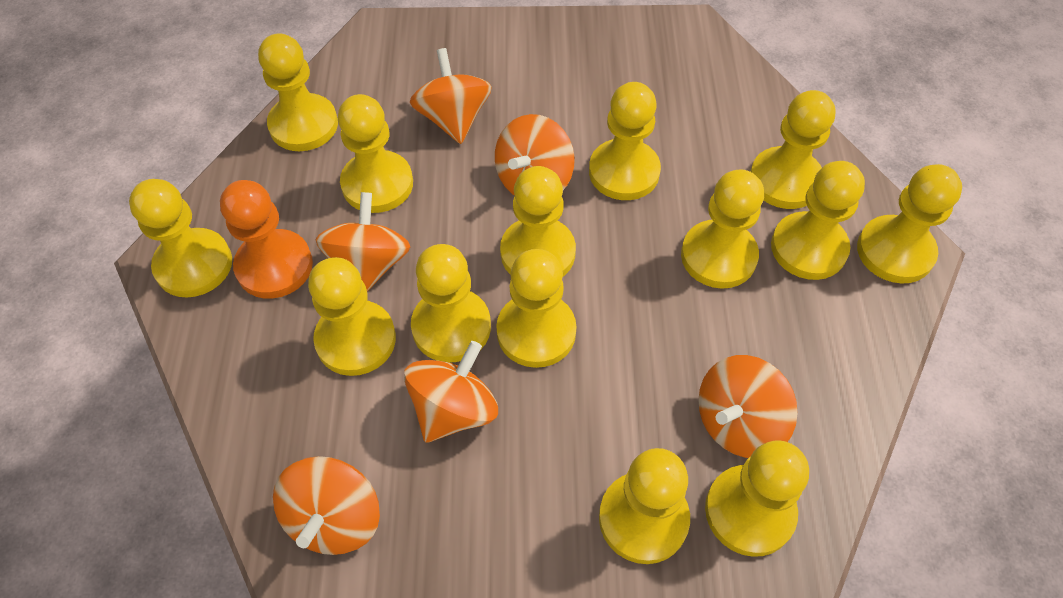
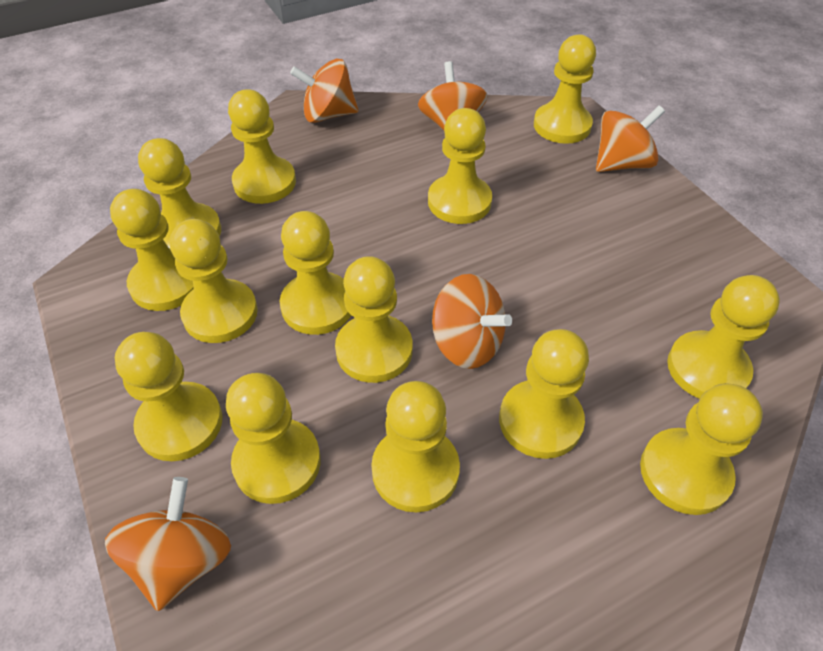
orange pawn: [220,180,313,299] = 1 -> none = 0
orange spinning top: [273,456,380,555] [316,192,411,292] [404,341,498,443] [410,48,492,144] [495,114,575,196] [698,355,798,458] = 6 -> [105,477,231,611] [290,59,358,123] [418,61,488,130] [432,274,512,369] [596,106,665,172] = 5

